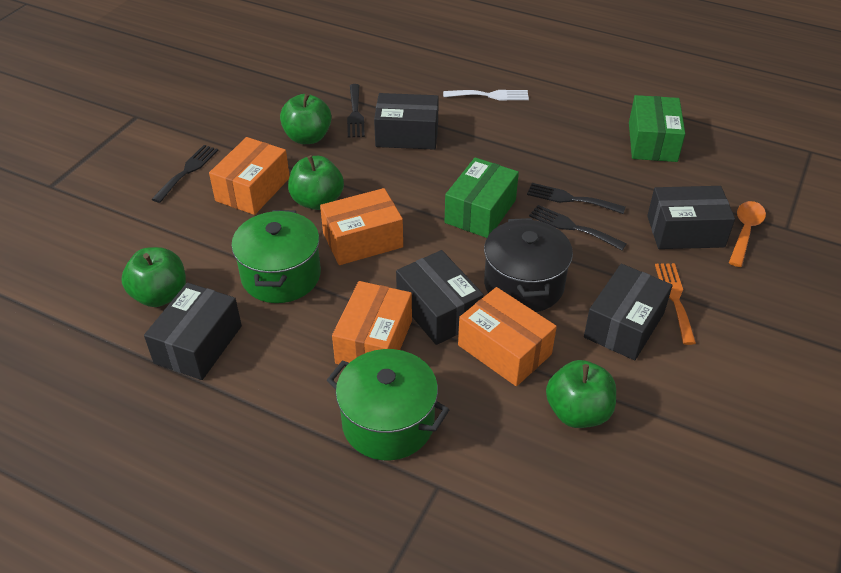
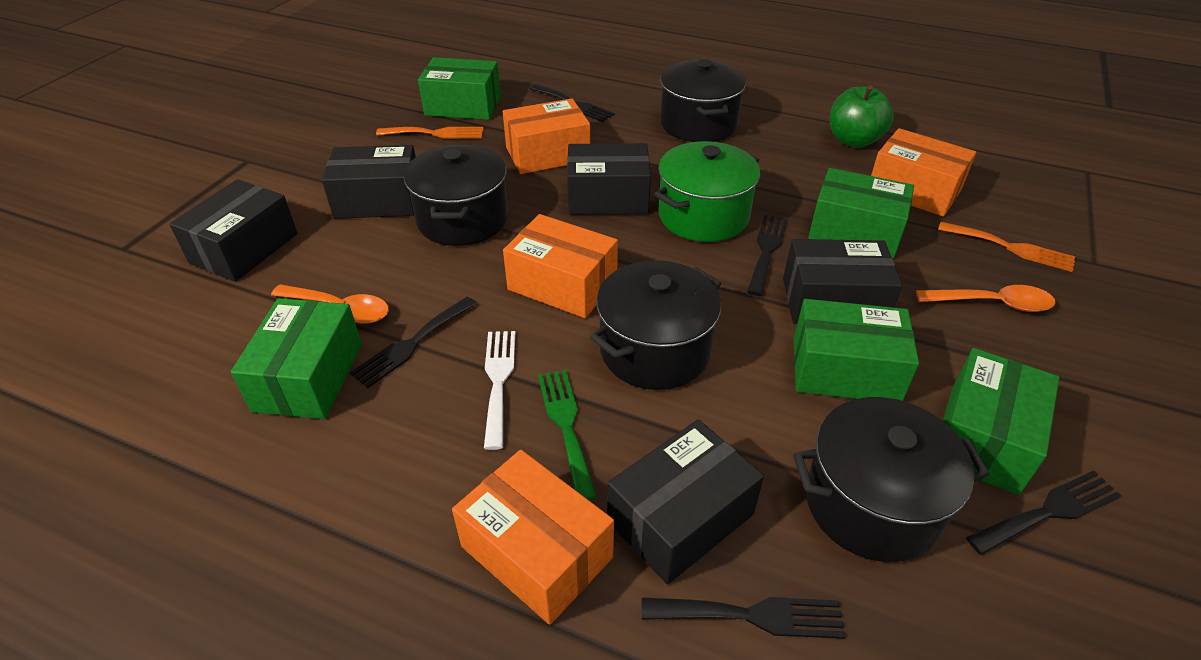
black fork: [152,145,218,203] [347,84,365,138] [527,183,626,214] [529,205,627,250] = 4 -> [350,297,477,388] [530,84,614,122] [641,597,845,639] [747,215,787,296] [966,470,1122,555] = 5
black pot: [484,218,573,312] = 1 -> [404,144,508,246] [590,260,721,390] [660,59,746,142] [793,397,989,562] = 4
green apple: [121,247,186,307] [280,93,332,144] [288,155,344,210] [546,360,616,428] = 4 -> [830,85,894,148] = 1
green box: [445,157,519,238] [629,95,685,162] = 2 -> [231,298,362,419] [418,57,501,120] [794,299,919,401] [808,168,914,258] [943,348,1060,495] = 5
green fork: none = 0 -> [538,370,596,500] = 1
green pot: [231,210,321,303] [327,349,449,460] = 2 -> [654,141,760,242] = 1
orange fork: [655,263,696,345] = 1 -> [376,127,484,139] [938,222,1075,272] = 2
orange spoon: [729,201,766,267] = 1 -> [271,284,389,324] [916,285,1056,312] = 2

